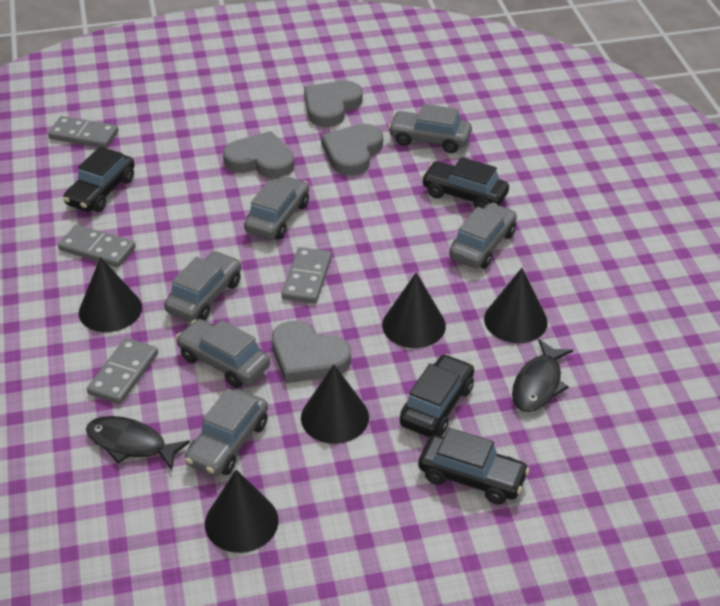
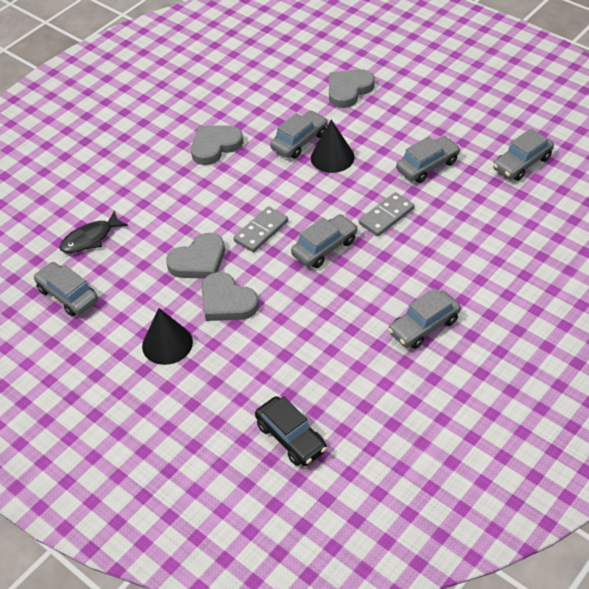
black car: [63,146,135,212] [400,354,474,437] [418,428,530,504] [421,157,509,208] = 4 -> [255,396,327,466] = 1
black cone: [79,257,142,332] [205,469,279,553] [301,365,369,444] [382,273,446,348] [484,268,548,343] = 5 -> [142,308,193,365] [311,119,355,173] = 2
black fish: [86,416,190,470] [512,339,573,412] = 2 -> [59,211,128,253] = 1
grey domino: [48,116,118,148] [58,225,136,268] [87,338,158,404] [282,247,332,304] = 4 -> [233,206,288,252] [359,192,415,236] = 2

